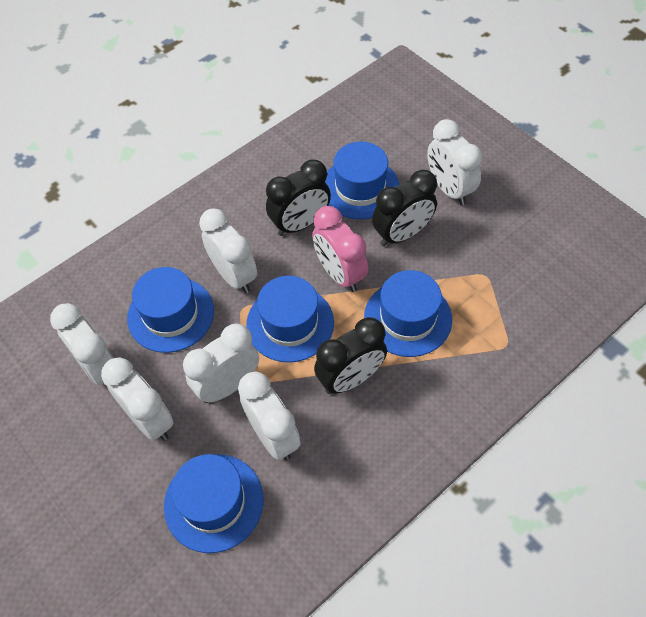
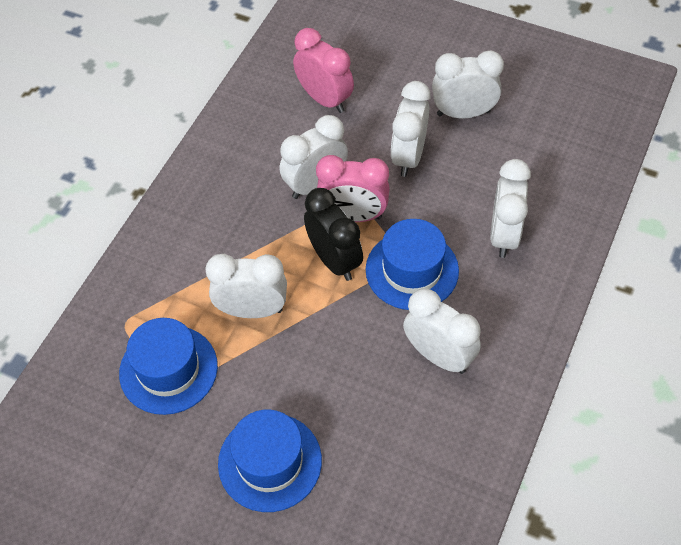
black clock: [266,159,331,236] [314,317,387,394] [372,170,437,246] = 3 -> [304,188,363,281] = 1
blue hat: [127,267,214,353] [164,454,263,553] [246,276,334,363] [325,142,400,219] [364,270,452,357] = 5 -> [119,318,218,415] [218,410,322,512] [366,219,459,310] = 3
pink clock: [312,206,368,292] = 1 -> [293,28,354,113] [316,155,390,222] = 2

